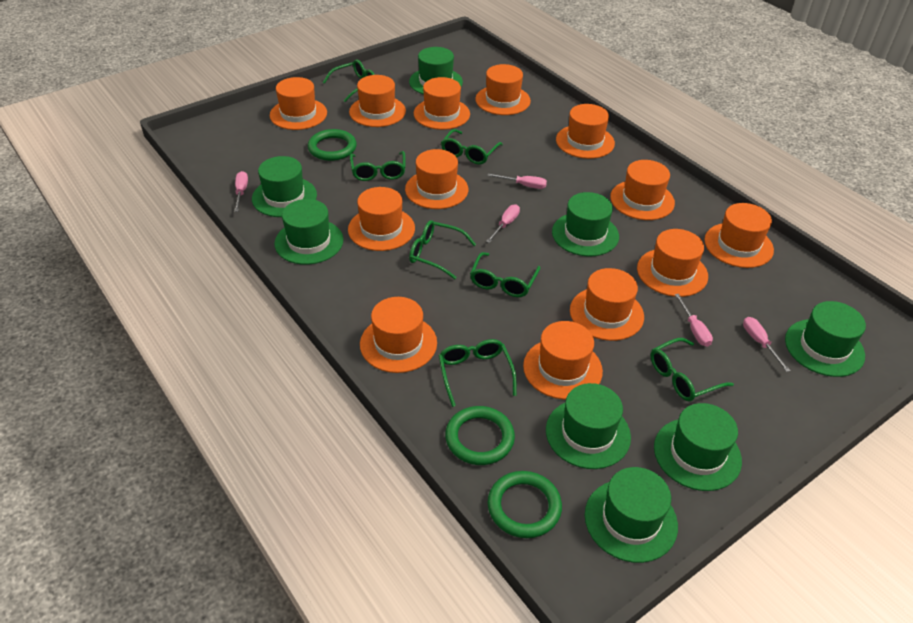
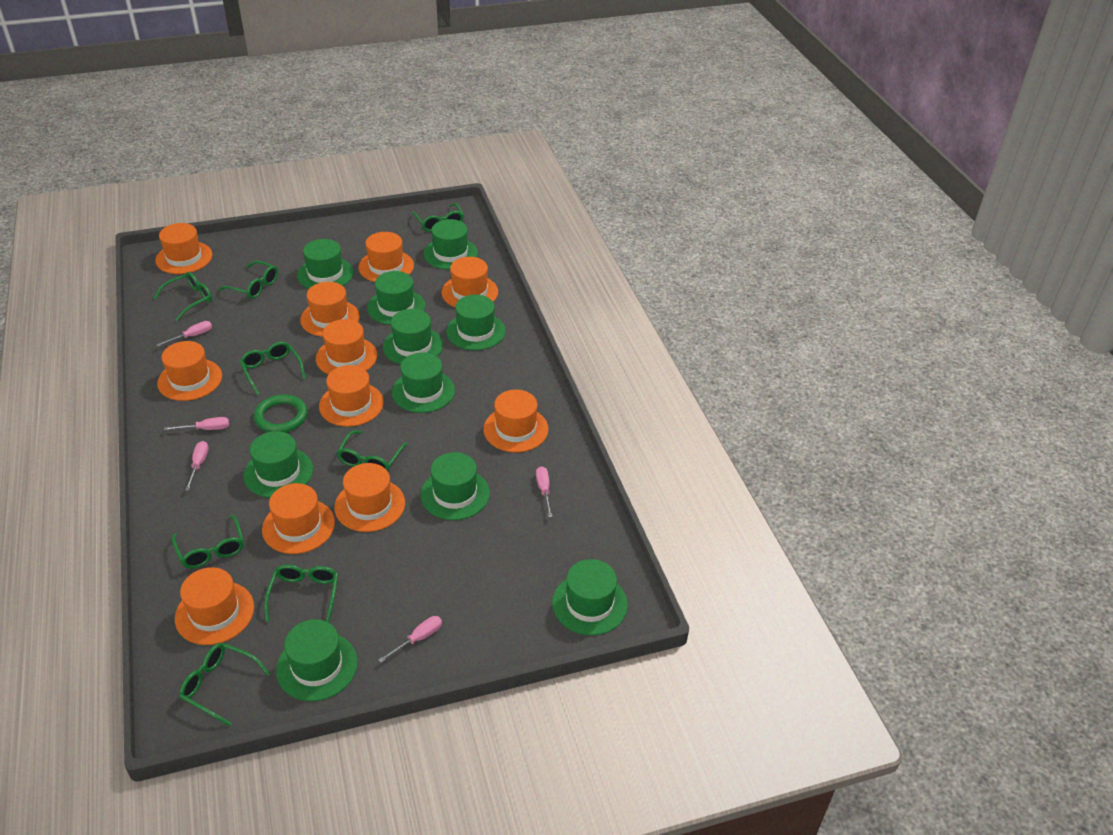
green glasses: [323,60,375,102] [350,151,406,181] [409,220,476,280] [438,339,517,407] [441,129,503,165] [470,252,540,297] [650,338,734,401] = 7 -> [153,272,212,321] [172,515,244,569] [179,643,270,726] [218,261,278,299] [240,342,306,395] [264,564,338,623] [337,431,408,471] [412,203,464,232] = 8
green hat: [252,156,317,217] [274,199,344,265] [409,47,463,95] [546,383,631,469] [552,192,619,256] [585,467,678,563] [654,403,742,491] [785,301,866,377] = 8 -> [243,431,313,498] [276,619,358,701] [297,239,354,289] [367,271,425,325] [383,309,443,365] [392,352,455,413] [420,452,490,520] [423,219,478,270] [446,295,505,350] [552,559,628,636] = 10
green ring: [308,129,357,161] [445,406,515,465] [487,471,562,538] = 3 -> [254,394,307,432] = 1
orange hat: [270,77,327,130] [348,187,415,251] [349,75,406,127] [360,297,437,373] [405,149,468,209] [414,77,470,130] [475,64,531,115] [523,321,603,400] [556,104,615,159] [570,268,644,341] [610,160,675,220] [637,229,708,297] [704,203,774,268] = 13 -> [155,223,212,274] [157,341,222,401] [175,567,254,645] [262,483,335,554] [300,282,360,337] [316,319,377,375] [319,365,384,427] [334,463,405,532] [358,232,414,282] [442,257,498,307] [483,390,549,453] = 11

